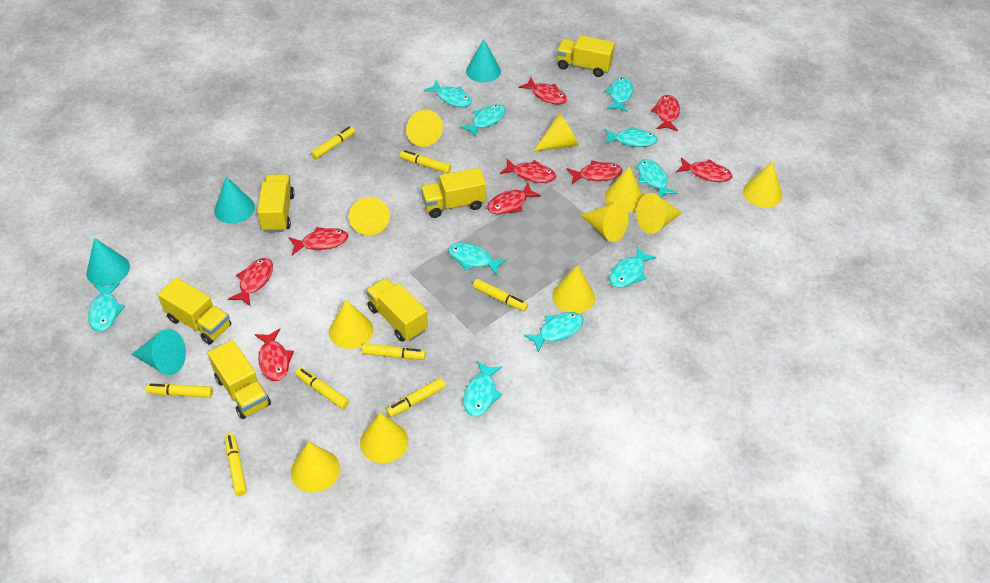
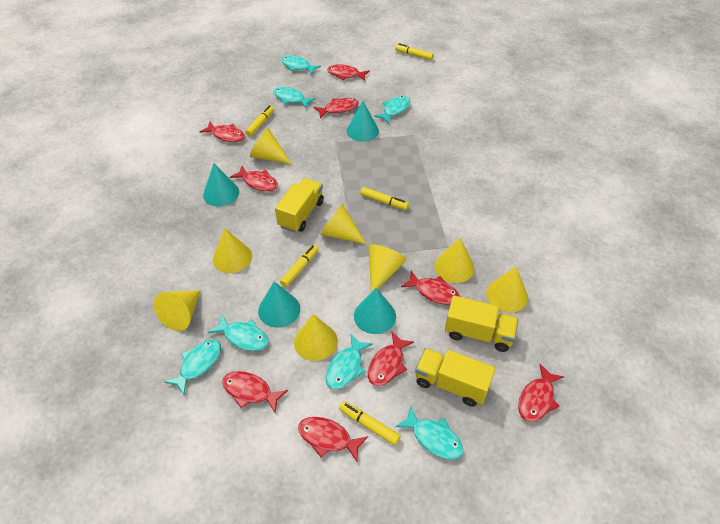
turquoise fish: [88,283,125,332] [423,80,472,107] [448,242,507,276] [460,104,505,137] [463,361,502,416] [524,312,583,353] [604,77,633,112] [604,126,658,147] [609,246,657,288] [638,159,678,197] = 10 -> [164,339,221,395] [208,315,269,351] [273,87,316,108] [281,55,321,75] [326,334,373,390] [374,96,410,123] [395,406,464,460] = 7
yellow cone: [291,442,340,493] [329,300,373,349] [349,197,390,235] [360,413,408,463] [406,110,443,147] [533,113,579,152] [552,265,595,313] [581,201,629,242] [605,166,643,212] [636,193,683,234] [743,161,782,208] = 11 -> [154,290,201,331] [213,228,252,273] [250,128,291,164] [294,314,338,361] [320,204,366,244] [369,244,407,292] [435,238,474,283] [486,267,528,312] = 8
yellow marker: [146,383,213,398] [225,433,247,496] [296,368,349,409] [311,127,355,159] [362,343,426,359] [386,378,446,417] [400,150,451,173] [473,279,528,311] = 8 -> [245,105,274,136] [280,244,319,287] [339,401,401,445] [360,187,409,210] [395,43,434,60] = 5
yellow truck: [158,278,231,344] [208,340,271,419] [257,174,295,232] [366,278,428,342] [421,168,486,218] [557,35,615,77] = 6 -> [275,178,324,233] [415,348,495,407] [445,295,519,352] = 3

